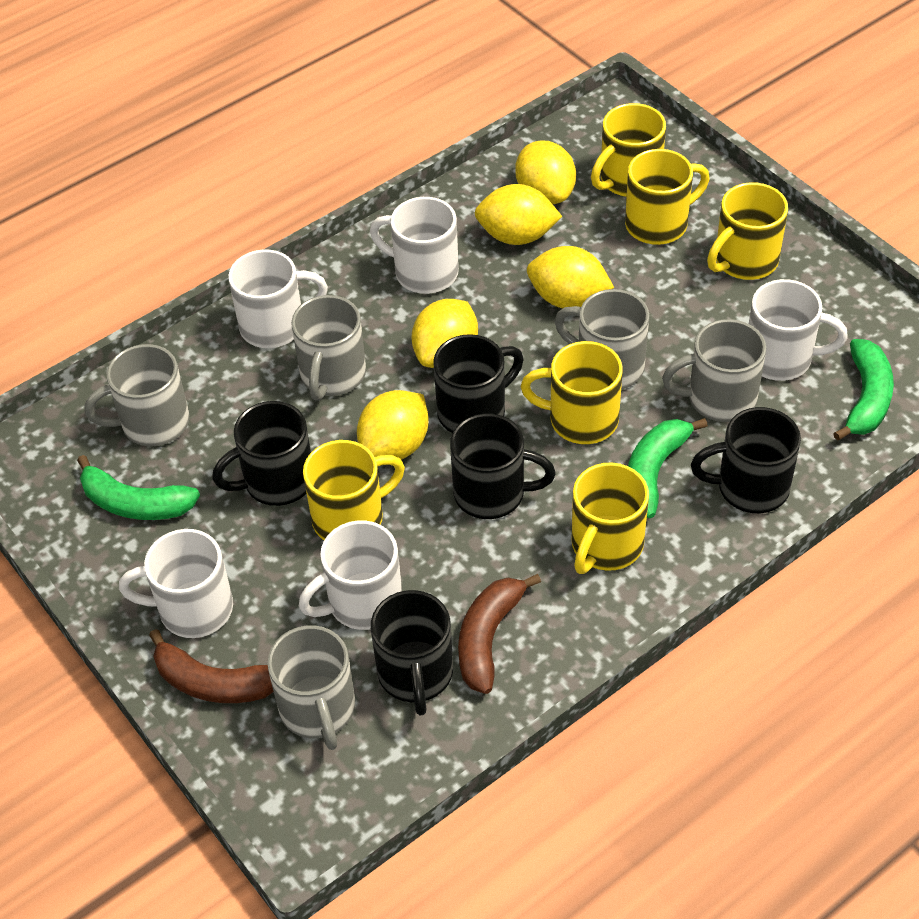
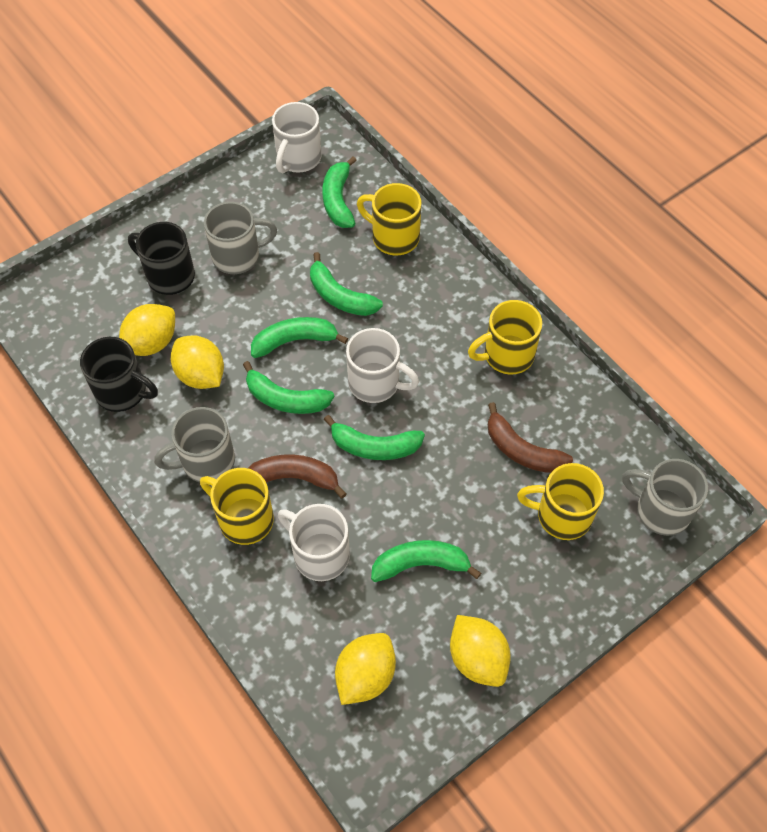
black mug: [212,401,311,506] [371,590,453,715] [433,334,523,433] [450,414,556,519] [691,407,801,513] = 5 -> [80,337,158,412] [128,222,195,295] = 2
green banana: [77,455,200,520] [628,418,708,518] [833,339,894,441] = 3 -> [243,361,334,414] [251,317,348,358] [310,252,383,316] [322,156,357,228] [324,415,425,460] [371,540,481,582] = 6
grey mug: [85,344,190,446] [267,625,355,750] [291,295,366,401] [554,289,649,389] [662,319,766,422] = 5 -> [154,407,235,482] [204,202,277,274] [622,459,708,536] = 3
white mug: [119,529,233,638] [228,249,328,348] [299,520,402,630] [370,197,459,294] [749,279,848,381] = 5 -> [272,102,322,173] [278,504,350,581] [346,328,419,403] = 3
yellow lemon: [357,390,429,460] [412,299,478,368] [474,184,562,245] [515,140,576,204] [527,246,614,308] = 5 -> [119,304,175,356] [171,335,224,389] [335,633,396,705] [450,615,511,687] = 4
yellow mug: [303,440,405,540] [521,341,623,444] [572,462,649,574] [591,103,666,197] [625,149,710,245] [707,182,788,280] = 6 -> [200,468,274,545] [357,183,422,255] [468,300,542,374] [517,463,604,540] = 4

